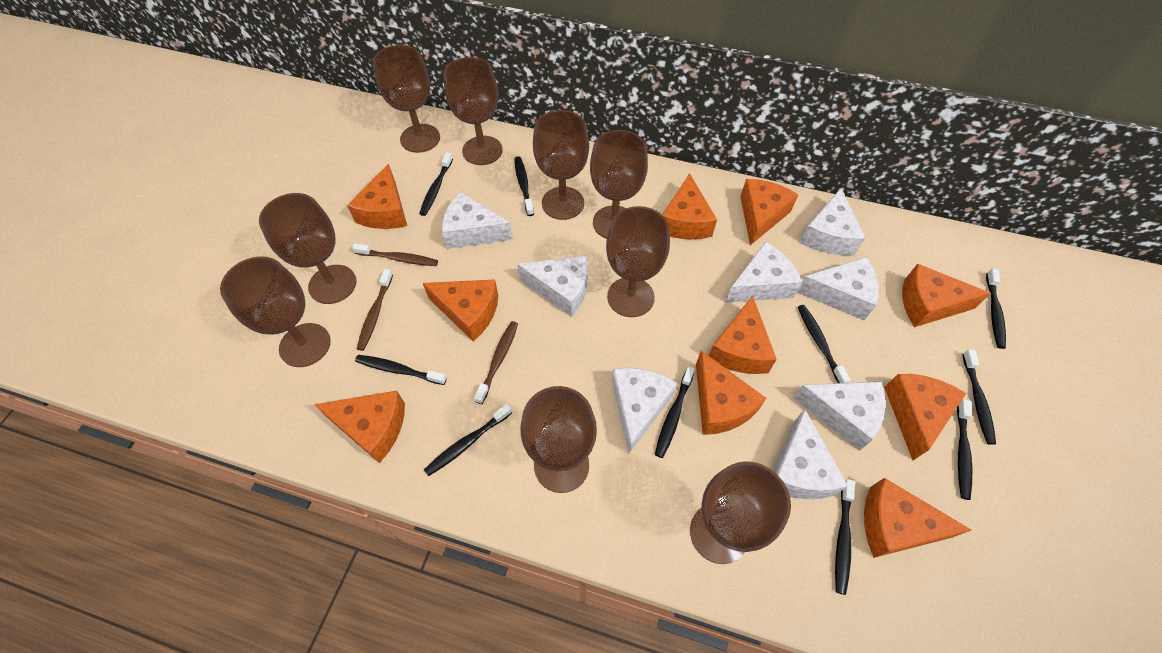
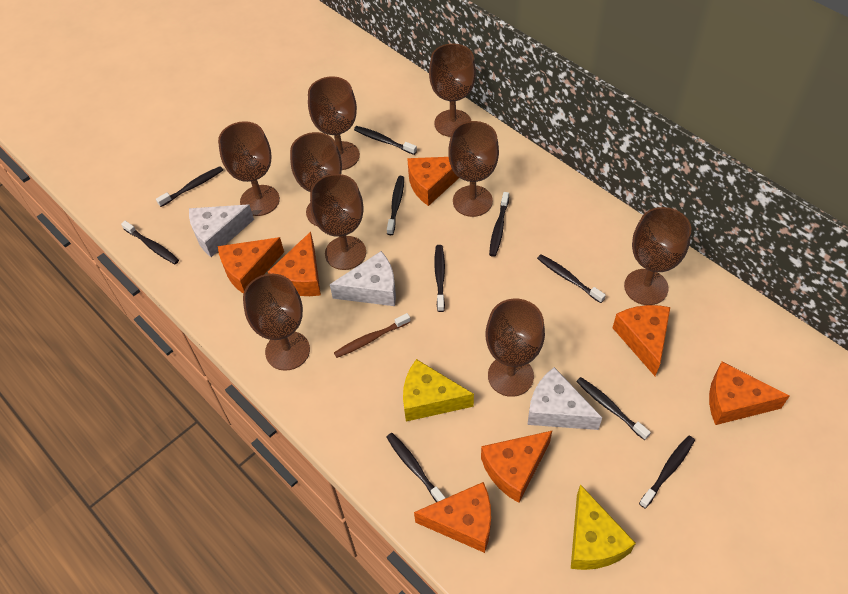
brown toothbrush: [352,243,438,266] [357,269,393,351] [474,321,518,404] = 3 -> [334,313,411,358] = 1
orange cheese: [314,391,405,463] [347,164,407,229] [423,280,498,342] [662,173,717,239] [696,351,766,435] [709,296,777,374] [740,179,799,245] [864,478,971,558] [884,374,966,460] [902,264,991,327] = 10 -> [218,237,284,294] [268,232,321,296] [407,157,459,206] [414,482,491,553] [481,431,552,503] [612,305,670,376] [709,362,790,425] = 7
white cheese: [442,192,513,249] [517,255,588,317] [612,368,677,454] [725,241,802,303] [774,409,848,499] [793,382,885,451] [797,257,879,320] [800,188,865,255] = 8 -> [189,205,254,257] [330,251,396,306] [527,367,602,430] = 3
yellow cheese: none = 0 -> [403,359,474,421] [571,484,636,570] = 2

